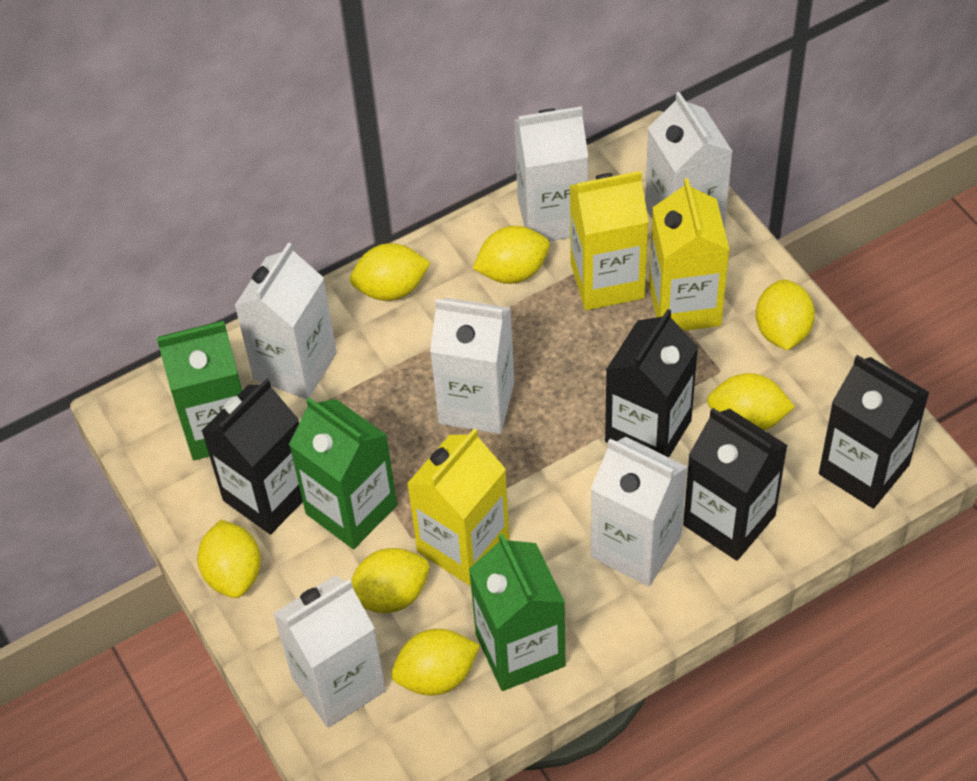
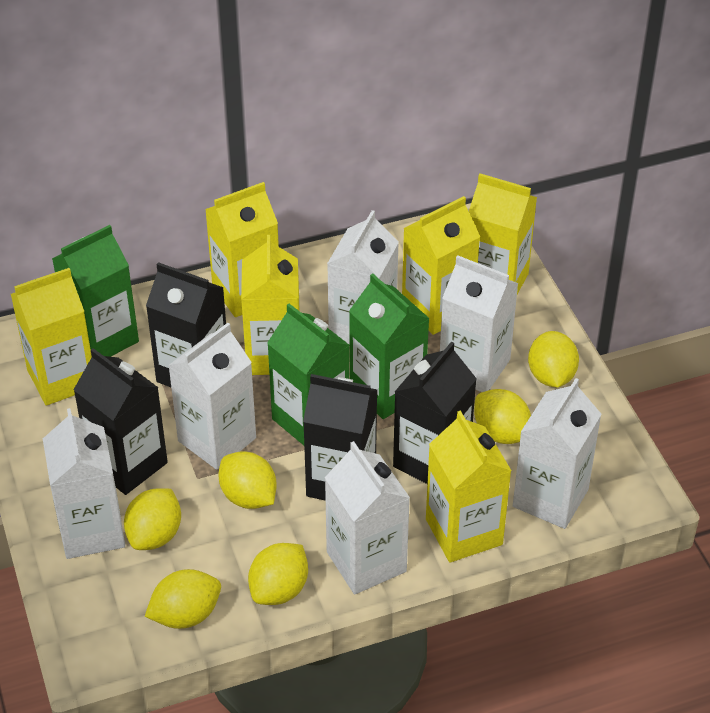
yellow carton: [407,428,509,585] [570,171,649,310] [649,178,730,331] = 3 -> [11,268,92,406] [205,182,279,317] [241,235,300,375] [402,196,480,335] [426,411,511,562] [469,173,537,294] = 6
yellow lemon: [197,520,261,598] [350,243,431,301] [351,548,430,613] [391,629,480,695] [473,226,550,284] [707,373,795,431] [756,279,815,350] = 7 -> [124,488,181,550] [145,569,221,629] [218,452,277,509] [248,543,308,605] [474,389,531,444] [528,331,579,388] = 6

